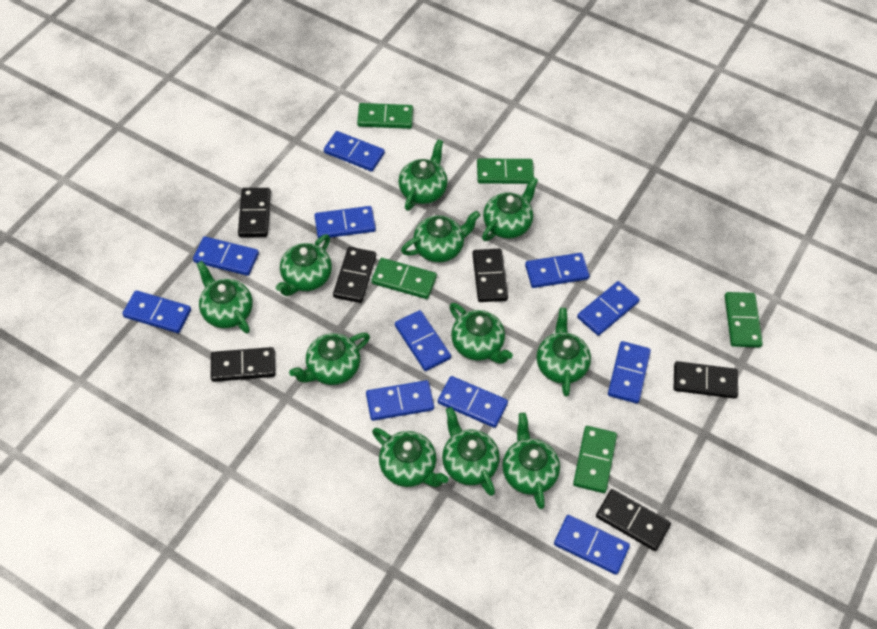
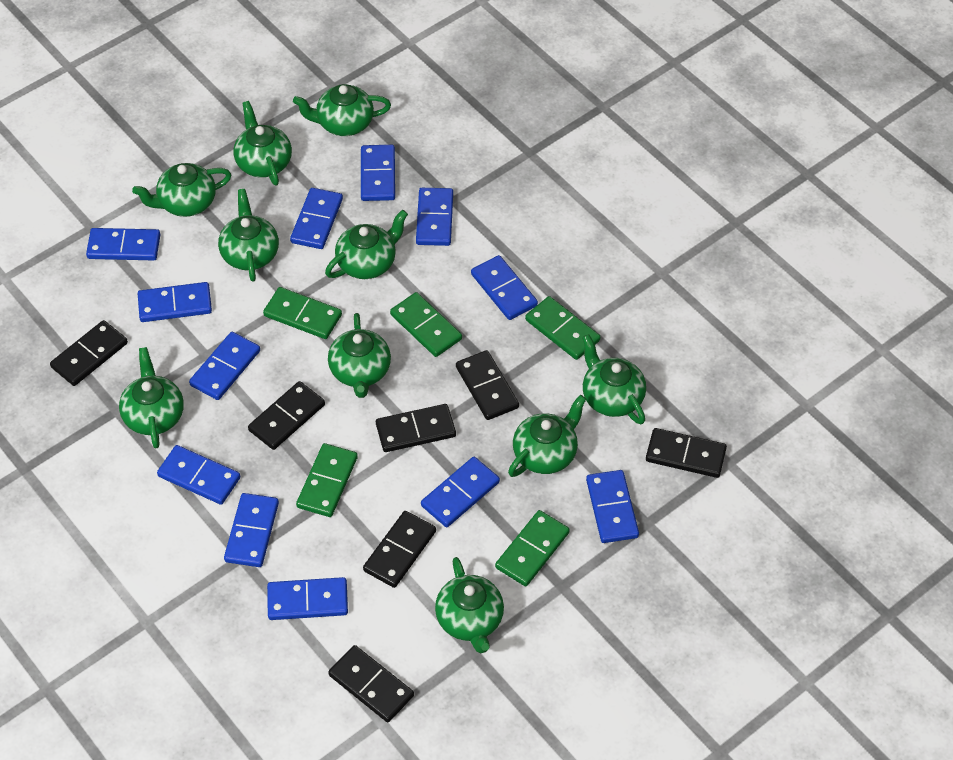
black domino: [211,347,275,382] [238,188,271,237] [333,247,376,303] [472,249,508,302] [596,489,671,551] [674,361,738,399] = 6 -> [50,320,128,386] [248,381,325,450] [328,645,414,722] [363,511,436,588] [376,404,456,452] [456,350,519,420] [646,428,727,478] = 7
blue domino: [122,290,191,333] [193,236,259,276] [314,206,376,238] [324,131,385,171] [366,380,434,421] [395,310,451,371] [438,376,508,428] [525,253,590,288] [554,515,630,575] [577,281,639,336] [608,341,651,403] = 11 -> [86,228,160,260] [138,282,212,322] [157,445,240,505] [189,332,260,400] [224,493,279,567] [267,577,348,620] [290,188,343,249] [361,145,395,201] [416,188,453,246] [421,457,500,527] [471,255,538,320] [586,470,639,543] = 12
green teapot: [197,261,253,334] [276,234,332,296] [289,333,370,385] [372,428,448,487] [398,139,448,211] [401,211,480,263] [442,407,500,496] [449,303,513,364] [482,177,538,241] [502,413,560,509] [537,308,591,397] = 11 -> [119,347,184,448] [132,163,231,217] [218,189,279,282] [233,101,292,186] [293,84,391,136] [325,210,408,279] [328,313,391,398] [435,557,504,653] [508,395,586,477] [582,334,646,425] = 10

